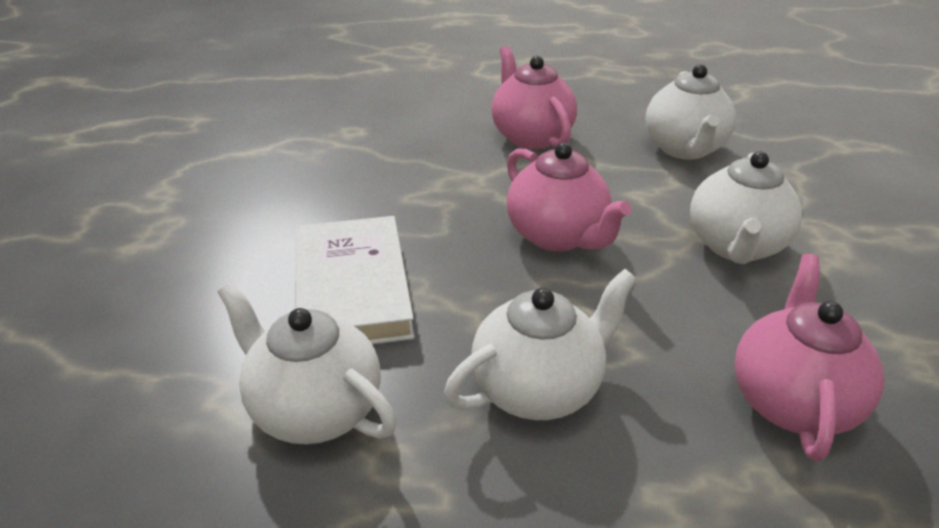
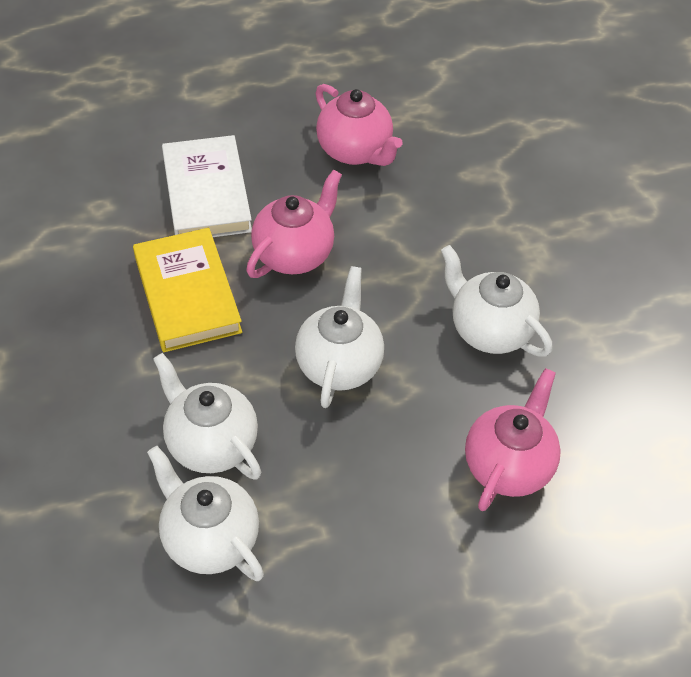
yellow book: none = 0 -> [133,228,242,352] = 1

